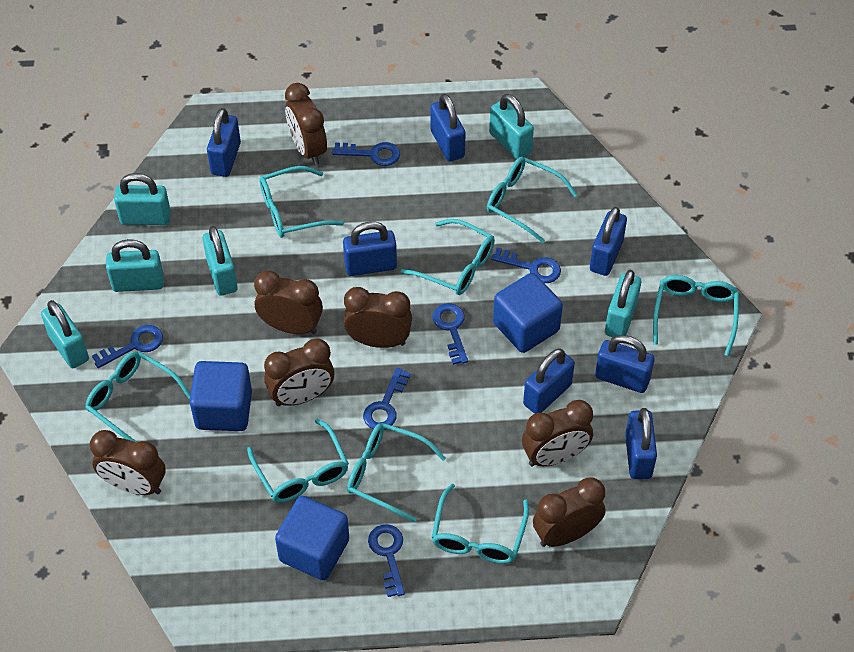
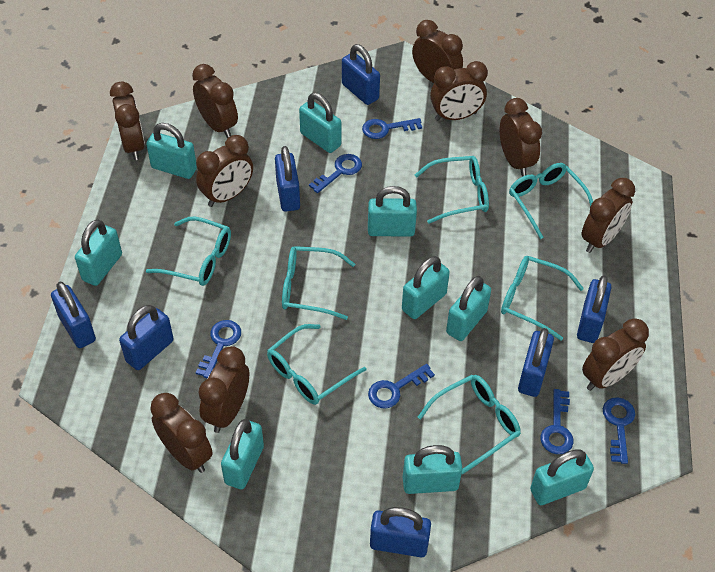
blue cube: [190,361,252,431] [275,496,349,580] [493,273,563,353] = 3 -> none = 0
brown clock: [90,430,166,495] [254,270,323,334] [264,338,334,406] [285,83,327,166] [344,287,412,348] [522,400,593,467] [533,477,606,547] = 7 -> [110,81,145,160] [150,393,213,473] [192,64,238,138] [196,135,253,207] [198,346,249,433] [412,20,463,83] [430,61,488,121] [500,98,542,176] [582,178,635,253] [582,318,649,391] = 10
turquoise glasses: [85,351,191,443] [247,419,349,503] [259,166,344,238] [347,423,446,523] [401,219,495,295] [432,484,529,564] [487,157,577,243] [653,275,739,356] = 8 -> [146,216,231,286] [267,324,366,405] [282,246,355,320] [415,156,489,224] [418,375,521,474] [501,256,584,340] [509,163,593,239] = 7
turquoise padlock: [41,300,89,368] [106,239,164,292] [114,173,171,225] [202,226,238,296] [489,94,534,159] [605,270,641,337] = 6 -> [75,219,122,286] [146,123,197,179] [221,419,264,489] [299,93,341,153] [368,186,417,237] [402,256,450,319] [403,445,463,494] [446,276,491,341] [530,449,594,505] = 9

